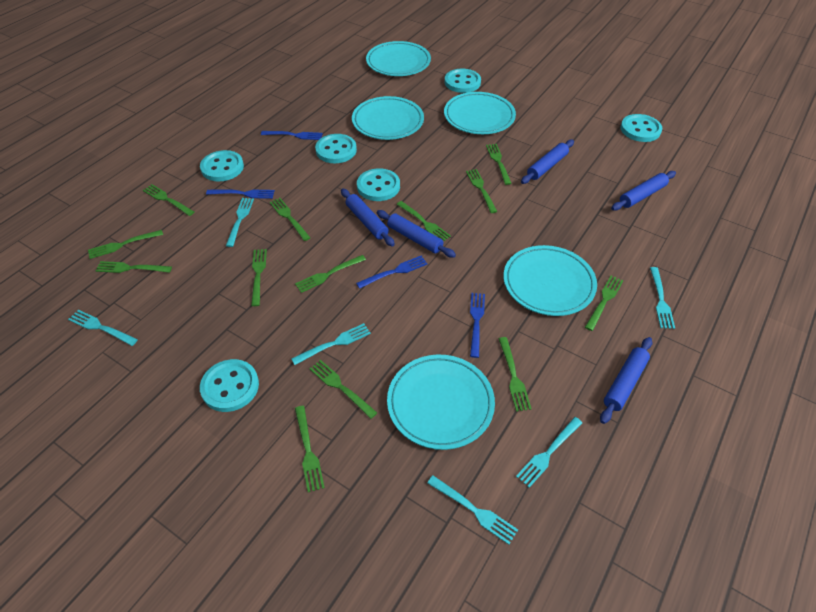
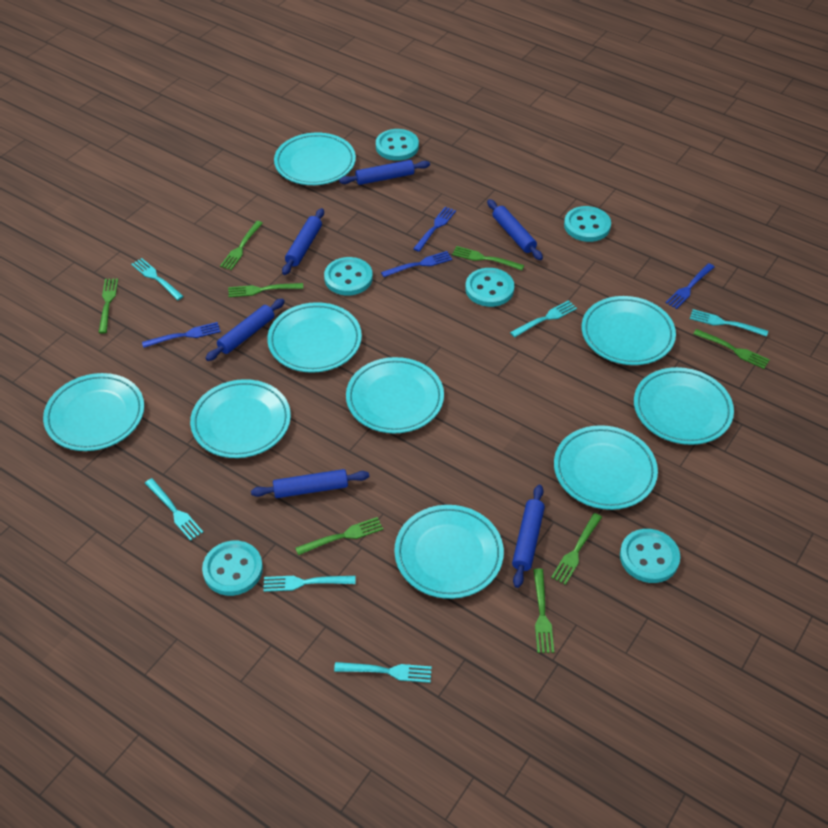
blue rolling pin: [341,189,395,247] [377,210,456,258] [521,140,574,184] [600,337,652,424] [611,171,676,211] = 5 -> [206,298,285,361] [251,469,369,498] [282,208,324,275] [339,160,430,185] [487,199,543,260] [512,485,545,588] = 6
green fork: [88,230,163,259] [95,261,172,273] [143,184,194,216] [251,249,267,306] [270,198,310,241] [295,255,366,293] [295,406,325,492] [310,360,377,419] [396,201,451,241] [466,169,498,213] [486,144,512,185] [499,337,532,412] [585,275,624,331] = 13 -> [98,278,118,334] [220,221,263,270] [228,283,303,297] [295,517,383,555] [452,246,524,270] [533,569,554,653] [551,513,602,585] [693,329,770,369] = 8
turquoise plate: [352,96,424,140] [366,41,431,76] [387,355,495,450] [444,92,516,134] [503,245,597,316] = 5 -> [43,373,144,451] [190,379,291,458] [267,302,362,373] [274,133,356,185] [346,357,444,433] [394,505,504,599] [554,425,658,510] [582,296,676,365] [634,367,734,445] = 9

